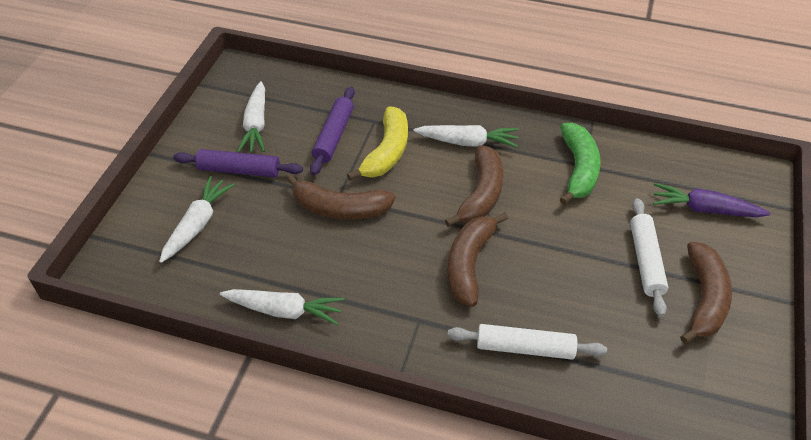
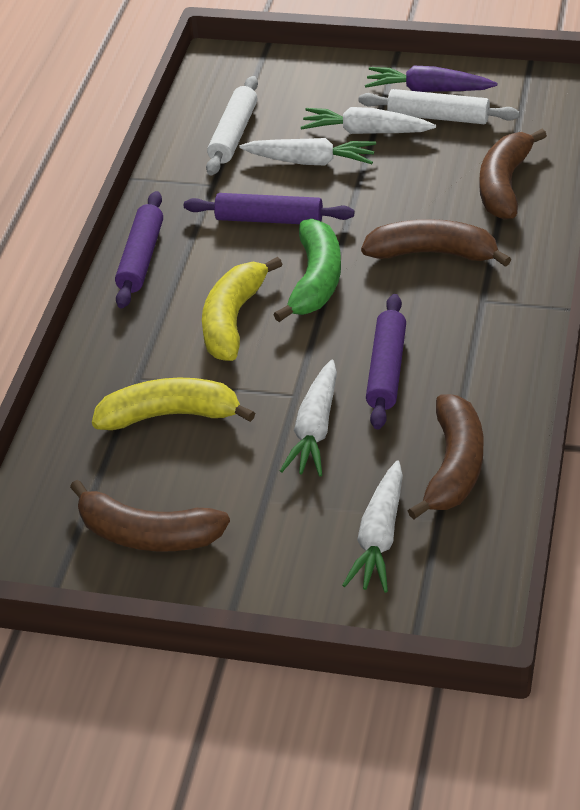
purple rolling pin: [173,149,303,177] [310,87,355,175] = 2 -> [115,191,163,309] [184,193,354,224] [366,294,406,430] = 3
yellow banana: [347,107,408,180] = 1 -> [92,378,255,430] [202,257,283,361] = 2

